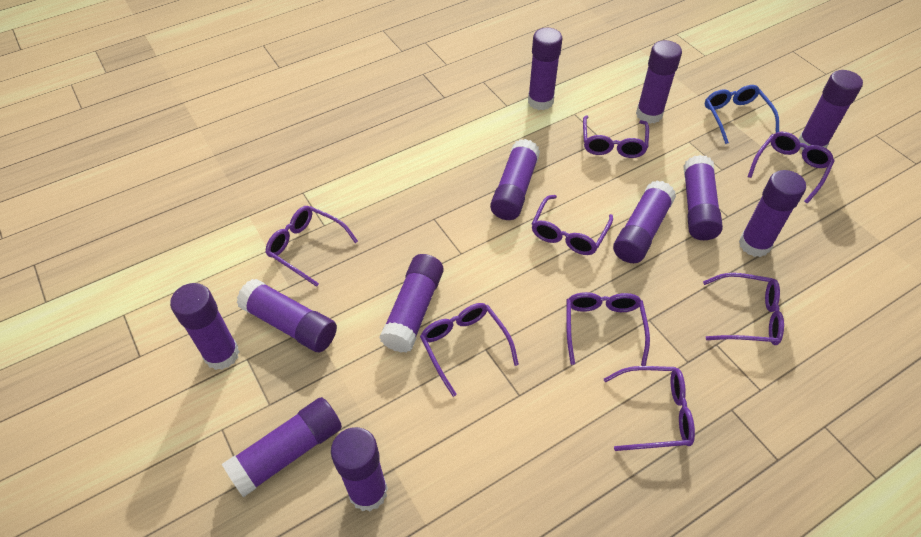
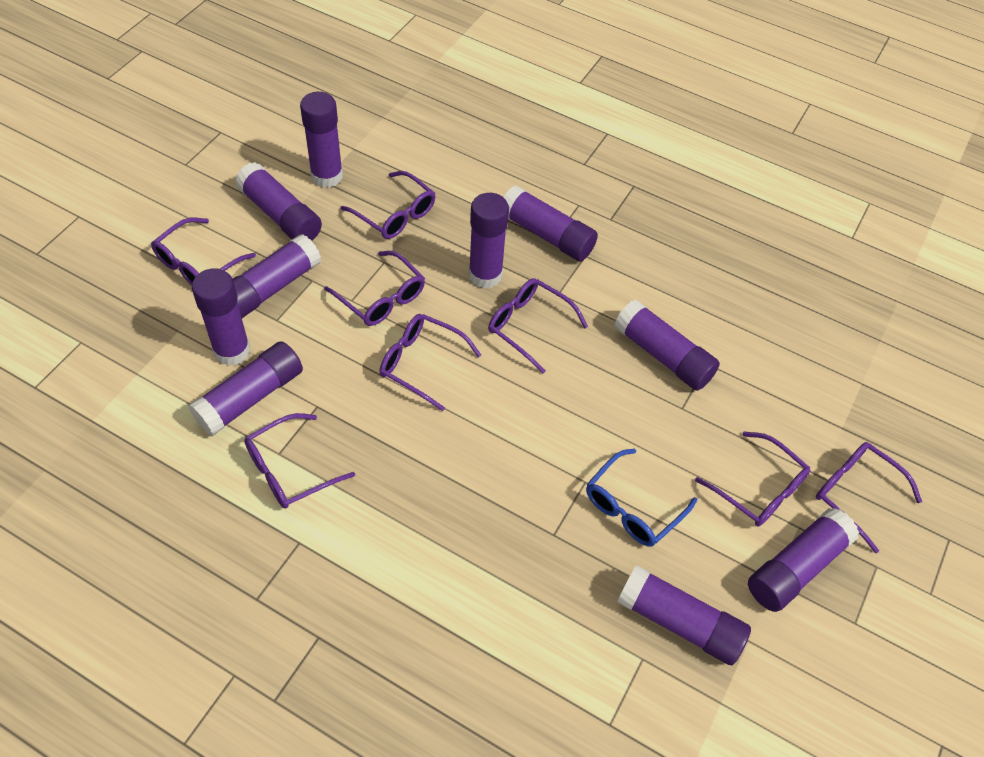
purple glue stick: [170,283,239,370] [222,397,342,497] [236,279,337,352] [331,427,388,511] [379,254,444,353] [490,139,540,220] [528,28,562,110] [613,180,676,263] [636,40,682,124] [683,155,723,240] [739,170,806,257] [799,70,863,150] = 12 -> [188,341,303,436] [192,268,250,366] [233,234,321,318] [235,162,322,241] [300,92,343,188] [469,193,509,288] [504,185,598,261] [614,300,720,391] [617,565,751,665] [748,508,859,612] = 10

